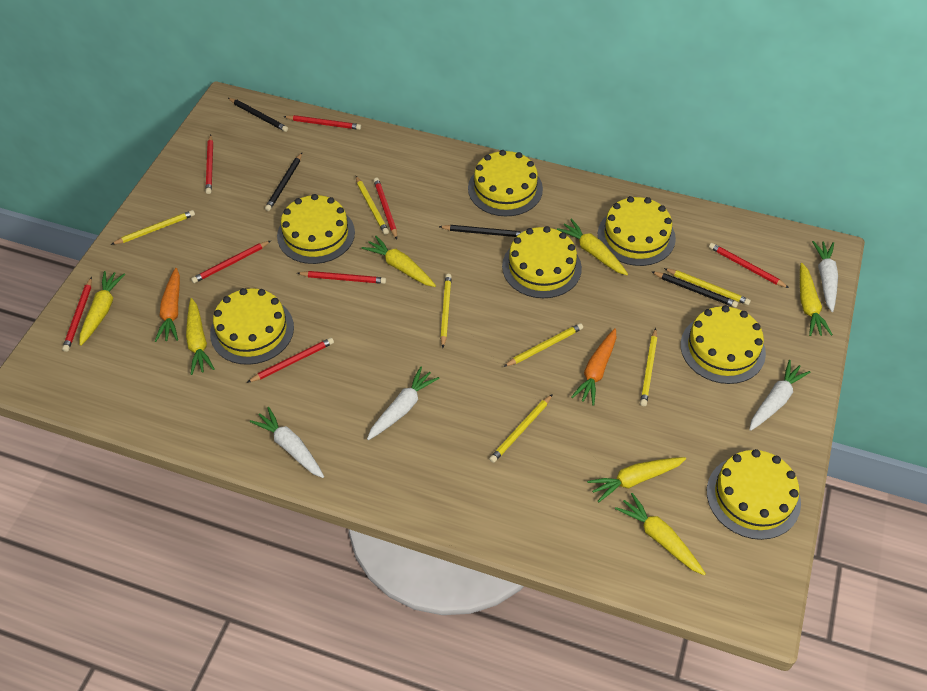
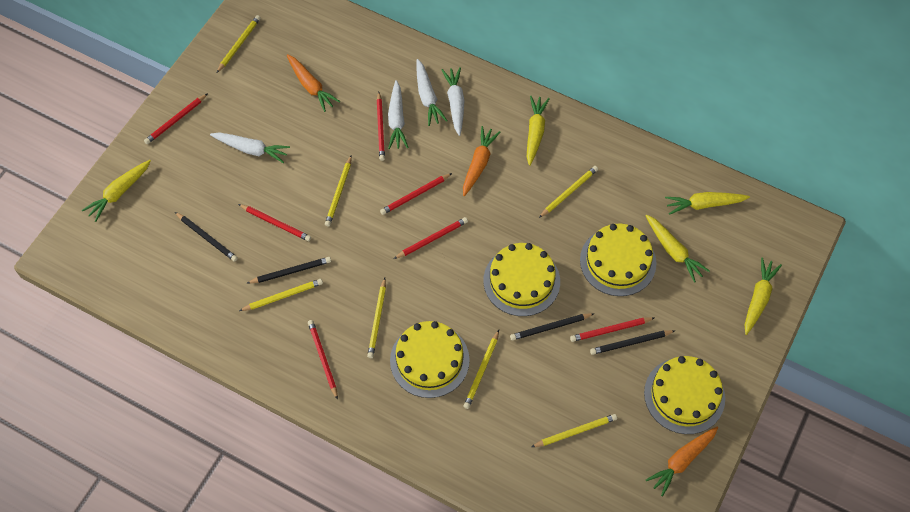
orange carrot: [155,268,180,342] [571,328,616,406] = 2 -> [287,54,340,112] [463,126,500,196] [646,427,718,497] = 3
red pencil: [62,277,92,352] [191,241,271,283] [206,135,213,194] [247,338,334,383] [283,115,361,130] [297,271,386,284] [374,178,397,239] [709,243,789,288] = 8 -> [144,93,208,144] [238,204,311,241] [308,320,338,400] [376,92,385,161] [380,173,452,215] [394,217,468,259] [570,317,654,342] = 7
yellow cake: [210,288,294,365] [277,194,355,264] [468,150,543,216] [502,226,582,298] [598,196,676,266] [681,305,766,384] [707,449,801,540] = 7 -> [390,321,470,398] [483,243,560,316] [580,224,656,296] [644,356,725,434] = 4
yellow carrot: [80,271,125,346] [186,298,214,375] [362,236,436,287] [557,219,628,275] [587,457,686,503] [615,493,706,575] [800,263,833,336] = 7 -> [82,160,151,222] [527,96,550,166] [646,215,710,283] [665,192,750,215] [745,257,782,335] = 5

